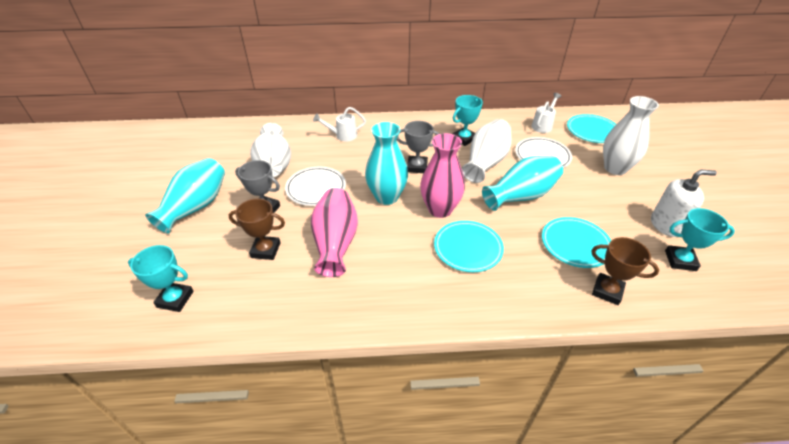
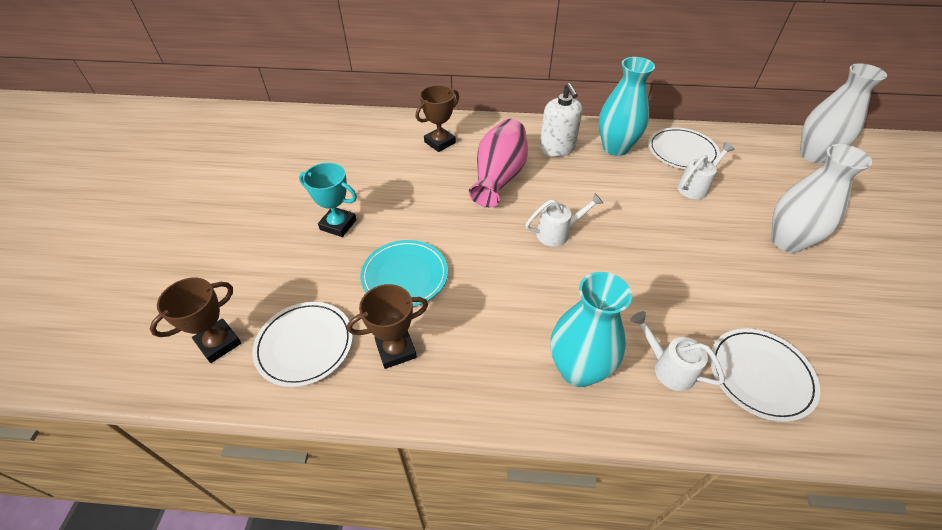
brown trophy: [229,198,285,260] [591,237,659,305] = 2 -> [150,277,241,363] [347,284,428,369] [416,85,459,152] = 3
grey trophy: [235,160,280,213] [397,121,440,173] = 2 -> none = 0
pink vase: [311,188,358,277] [420,133,465,218] = 2 -> [469,119,528,207] = 1
turquoise plate: [434,221,504,272] [542,217,611,268] [567,114,616,143] = 3 -> [360,240,448,307] = 1
turquoise trophy: [128,245,194,312] [452,95,483,146] [665,208,735,271] = 3 -> [299,163,357,237] = 1
turquoise vase: [145,158,225,233] [365,122,408,205] [482,156,563,211] = 3 -> [550,272,632,387] [599,57,655,156] = 2
white plate: [285,167,346,206] [515,137,572,168] = 2 -> [252,302,353,387] [648,127,720,169] [710,328,820,422] = 3
white vase: [250,123,291,177] [462,119,511,183] [603,96,659,175] = 3 -> [771,144,872,253] [800,63,887,163] = 2
white watering can: [313,107,366,141] [531,93,561,133] = 2 -> [525,193,604,247] [630,311,725,391] [677,142,735,199] = 3

